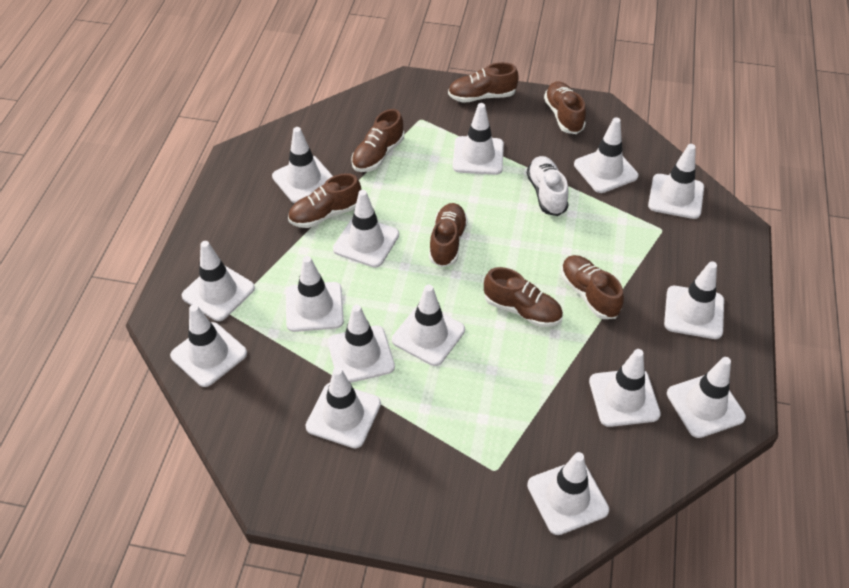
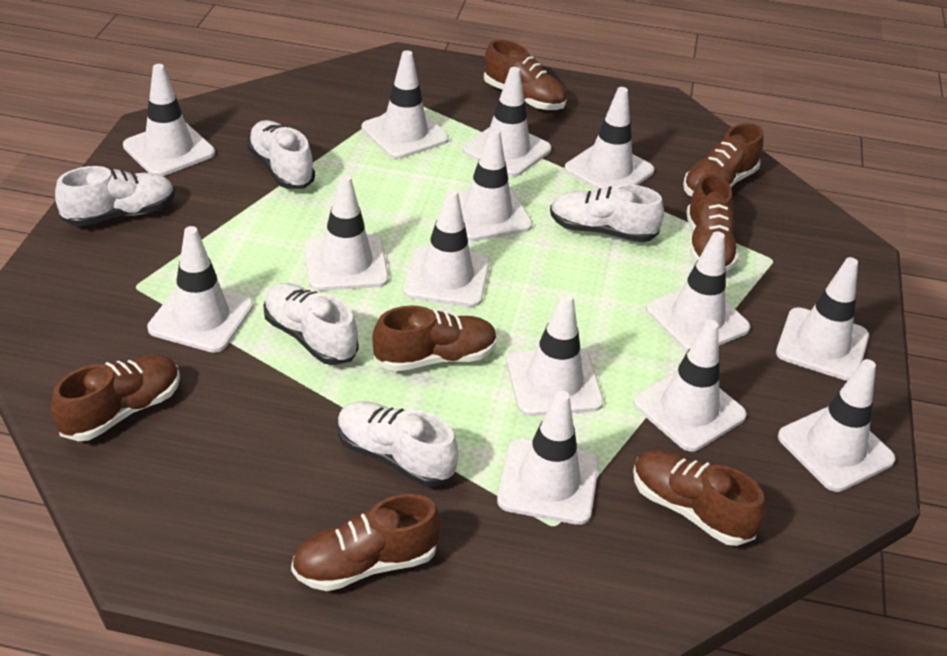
white shoe: [527,156,569,216] = 1 -> [55,166,175,226] [247,120,315,189] [263,283,358,365] [338,401,458,487] [550,184,664,242] = 5
white traffic cone: [170,304,247,387] [182,241,255,321] [272,127,333,203] [286,256,344,332] [305,367,381,448] [328,305,395,383] [333,190,399,268] [392,285,465,366] [453,103,504,175] [527,452,609,535] [574,117,638,193] [589,349,661,427] [648,144,704,219] [664,261,724,339] [667,357,746,438] = 15 -> [123,64,215,176] [147,226,254,353] [305,175,389,291] [362,50,449,159] [403,189,490,307] [458,128,533,241] [463,67,551,177] [497,391,599,525] [507,292,604,416] [564,87,654,190] [633,320,747,451] [646,231,750,352] [776,257,869,381] [778,359,895,492] = 14

